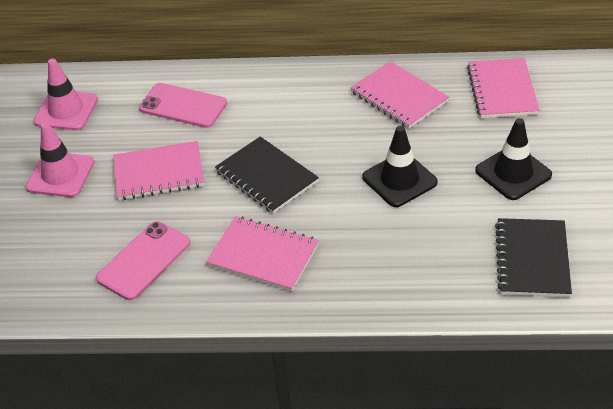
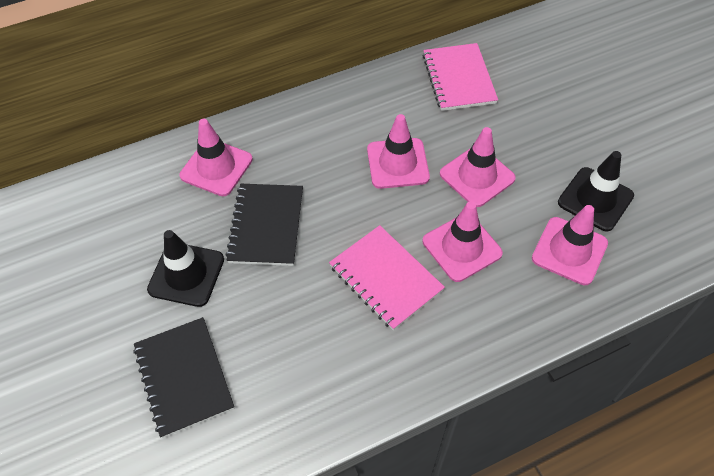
pink notebook: [113,141,205,200] [206,216,319,292] [350,61,449,129] [467,58,540,118] = 4 -> [329,225,445,331] [423,43,498,111] = 2
pink phone: [96,221,190,300] [139,83,227,128] = 2 -> none = 0
pink traffic cone: [25,122,94,197] [33,59,98,130] = 2 -> [180,119,253,196] [367,114,430,189] [423,201,503,282] [440,127,516,207] [532,205,608,285] = 5

